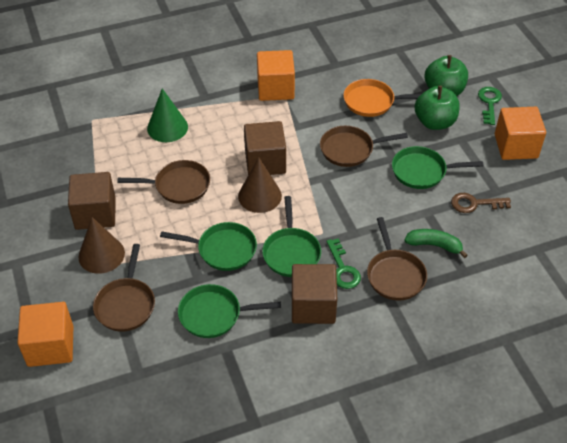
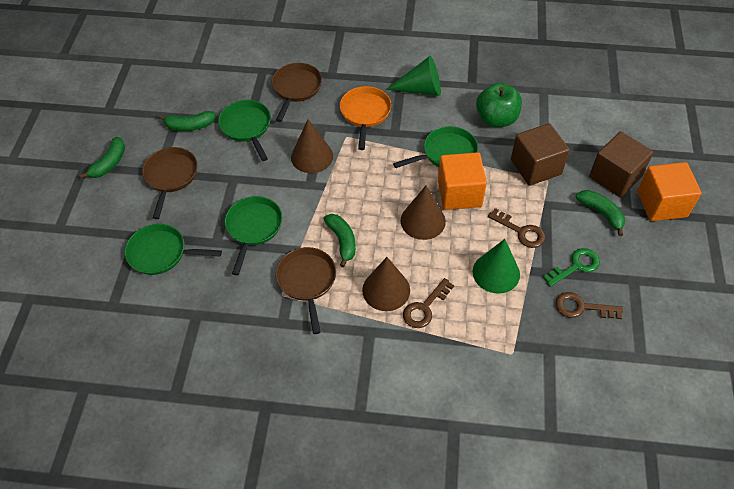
brown cone: [78,217,125,274] [238,157,282,213] = 2 -> [291,119,333,173] [362,257,410,311] [400,185,446,240] = 3
brown cube: [68,172,116,230] [244,121,286,175] [292,264,337,324] = 3 -> [511,123,570,186] [589,131,653,197] = 2
brown key: [451,193,511,213] = 1 -> [403,278,454,328] [488,208,545,248] [555,292,623,319] = 3
brown pan: [93,244,155,332] [117,160,210,204] [320,126,408,167] [367,217,427,301] = 4 -> [142,147,198,219] [272,63,322,122] [276,247,336,334] = 3
green apple: [415,86,460,130] [425,55,468,96] = 2 -> [476,83,522,127] = 1
green banana: [404,229,468,258] = 1 -> [80,137,125,179] [158,111,216,131] [324,214,356,267] [576,190,625,236] = 4
green cone: [147,88,188,142] = 1 -> [386,56,441,96] [473,239,520,293] = 2
green key: [326,238,361,289] [478,87,502,125] = 2 -> [543,248,600,287] = 1
orange cube: [17,302,73,367] [257,50,295,101] [495,107,546,160] = 3 -> [438,152,487,210] [637,162,702,221] = 2

